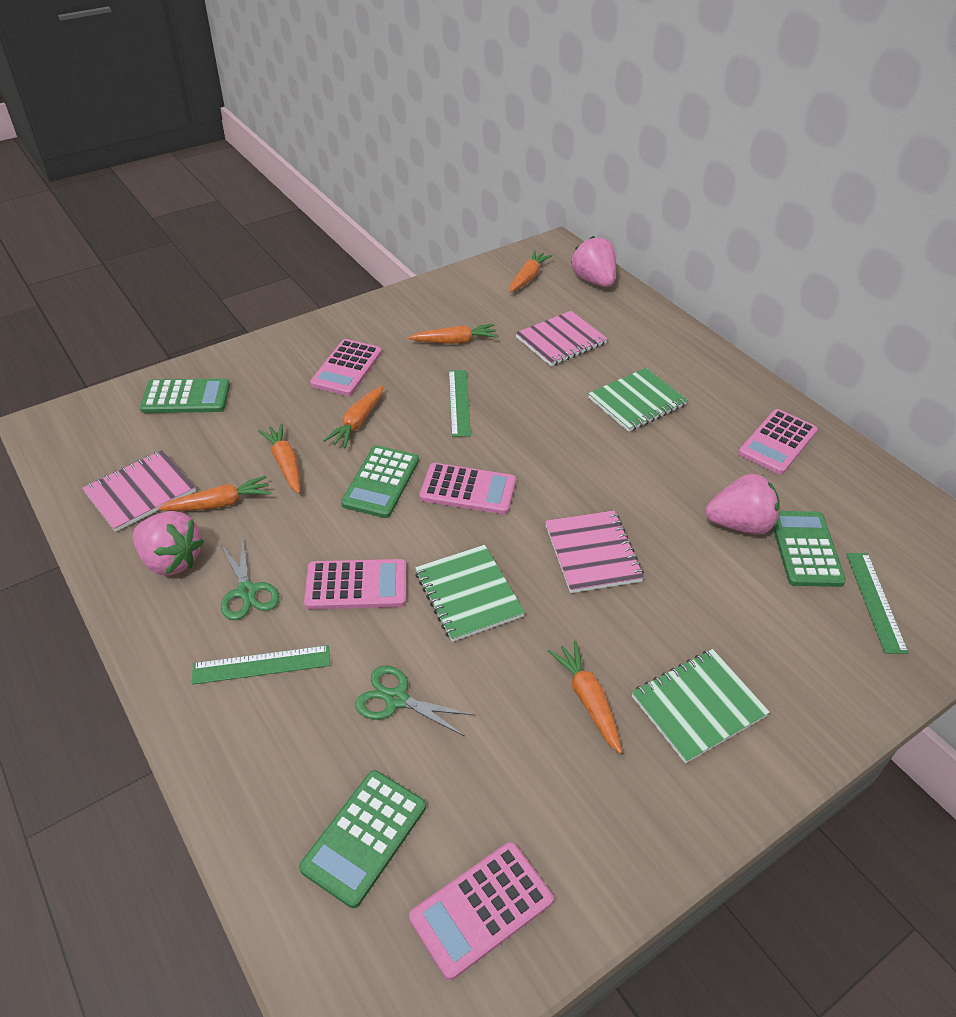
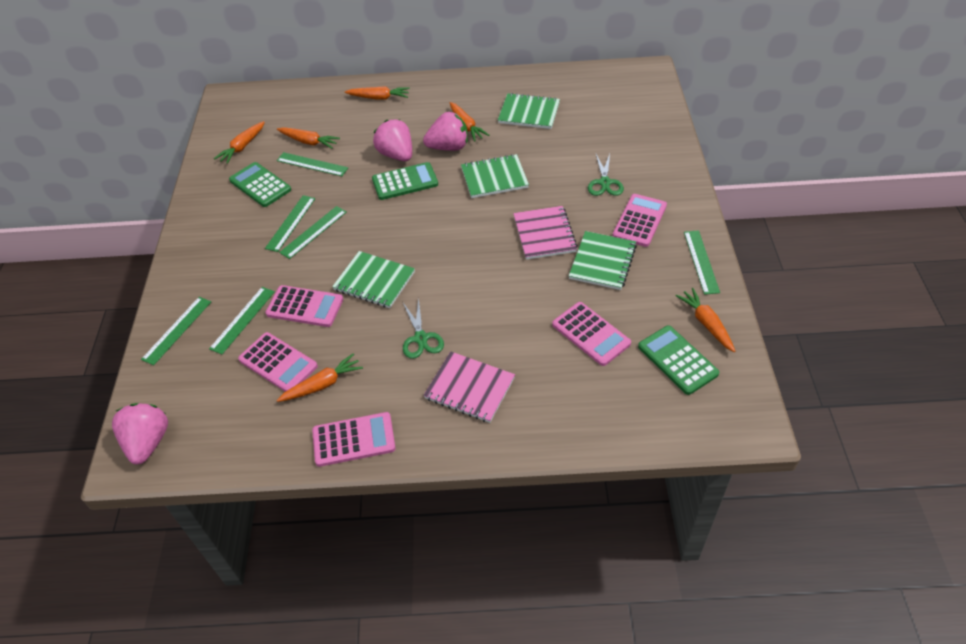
green calculator: [140,378,230,413] [299,770,426,908] [341,445,419,518] [773,511,846,587] = 4 -> [229,162,291,207] [372,162,438,200] [638,326,719,395] = 3
green notebook: [415,545,525,642] [588,368,688,432] [632,649,770,764] = 3 -> [332,251,415,308] [461,154,529,198] [498,93,560,129] [569,231,637,290] = 4
green ruler: [192,645,330,685] [449,370,471,437] [846,553,909,654] = 3 -> [141,297,211,365] [209,287,275,354] [265,195,315,252] [277,152,348,176] [279,206,347,259] [684,230,720,295] = 6
pink notebook: [82,450,196,532] [516,311,608,366] [545,510,644,593] = 3 -> [424,351,515,423] [513,206,578,260] = 2

